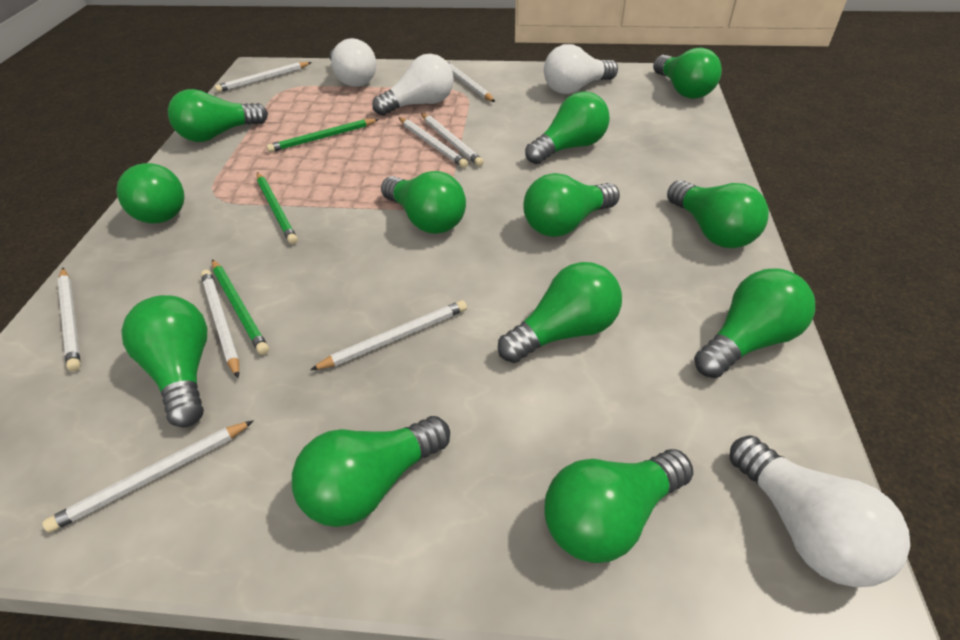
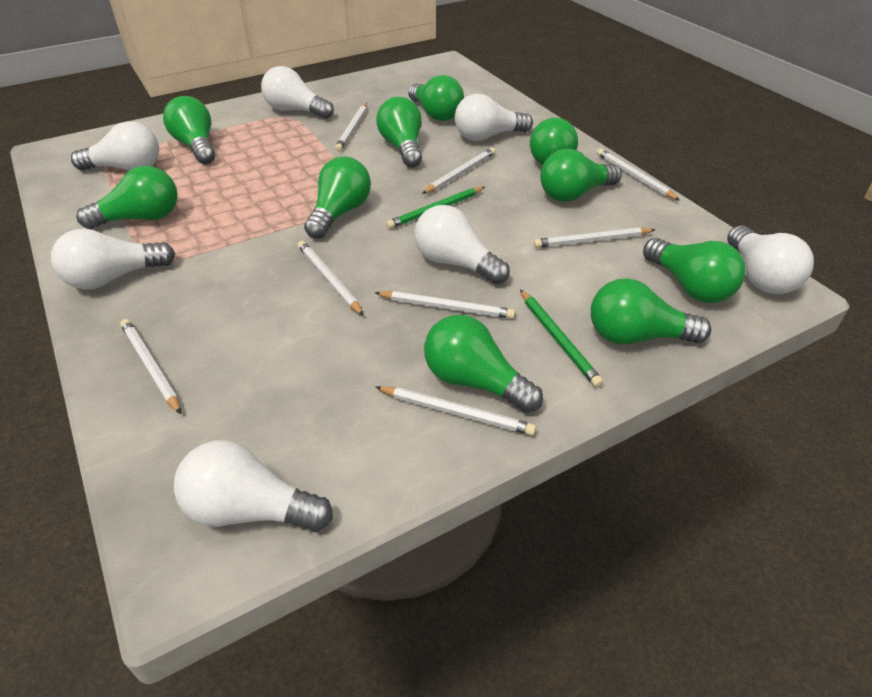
green light bulb: [116,163,185,224] [121,295,207,427] [168,89,268,142] [292,416,450,527] [381,171,466,234] [498,262,622,363] [523,173,620,237] [525,91,610,164] [544,449,693,563] [653,47,722,99] [667,180,769,248] [694,268,815,378] = 12 -> [77,166,178,229] [163,96,215,164] [304,156,371,239] [376,97,422,167] [408,75,464,121] [424,315,543,413] [530,118,578,165] [540,149,622,202] [591,278,711,344] [643,238,745,303] = 10
green pencil: [212,259,269,355] [257,172,298,244] [266,119,379,153] = 3 -> [386,187,485,229] [520,289,603,388] = 2
white light bulb: [330,38,376,87] [372,54,454,116] [544,44,618,94] [730,435,910,587] = 4 -> [51,229,175,290] [71,121,159,171] [174,440,333,532] [261,66,334,119] [414,205,510,284] [455,93,533,141] [727,225,814,294] = 7

